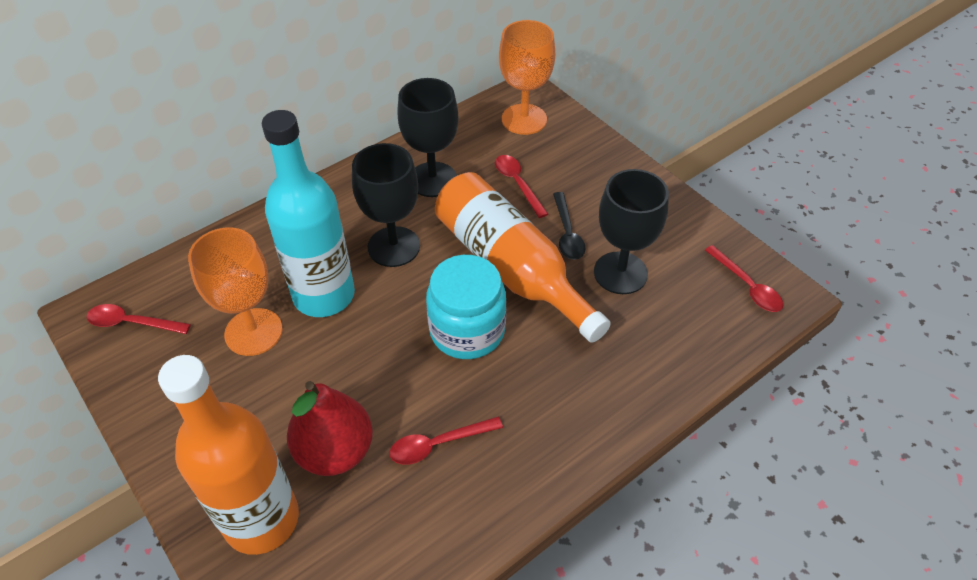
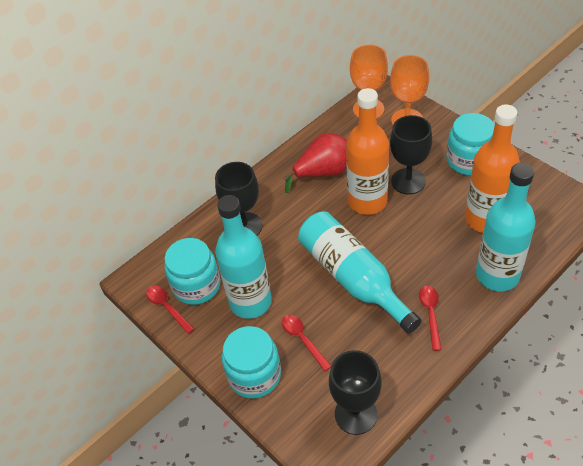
black spoon: [553,192,586,260] = 1 -> none = 0
red spoon: [86,304,191,334] [390,417,503,465] [495,155,548,218] [705,245,783,312] = 4 -> [146,286,194,334] [282,315,331,371] [419,286,442,351] = 3
turquoise bottle: [262,110,355,317] = 1 -> [215,195,272,319] [298,211,422,334] [476,163,536,291] = 3
turquoise jar: [426,255,506,359] = 1 -> [164,238,220,305] [222,326,281,399] [446,113,495,175] = 3

